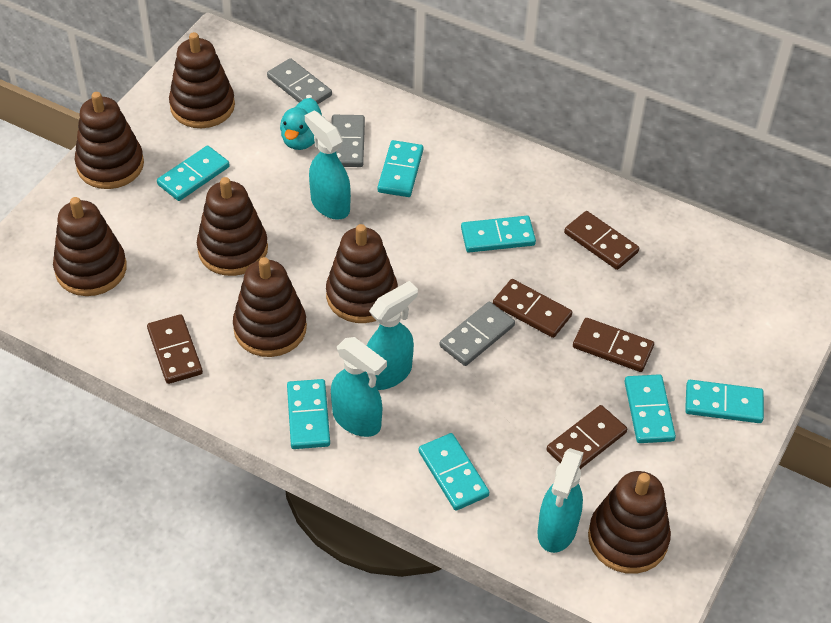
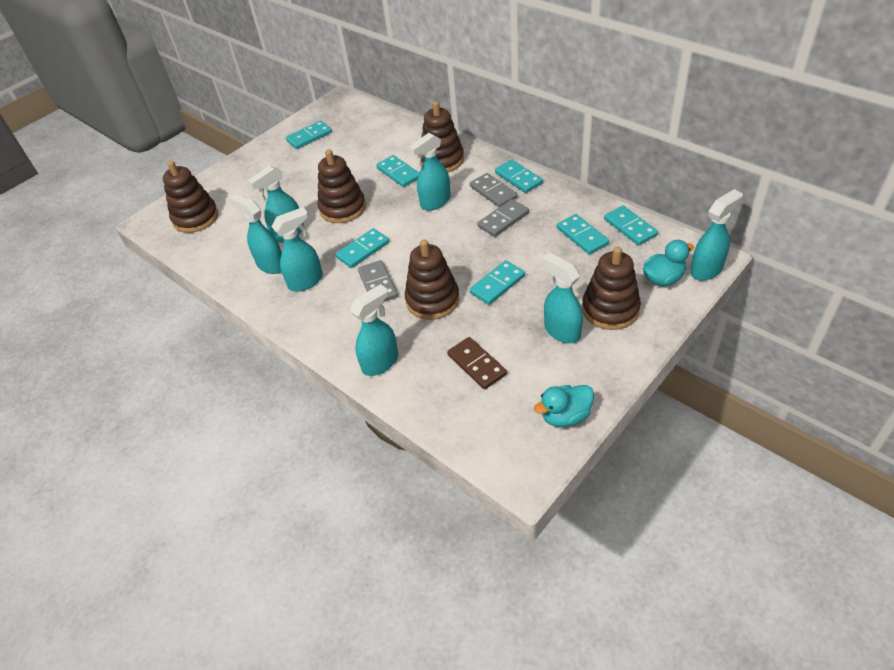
brown domino: [147,314,203,384] [493,279,572,338] [547,405,627,469] [564,211,639,270] [573,318,654,372] = 5 -> [447,337,507,390] = 1
brown stacking toy: [53,197,127,296] [75,92,144,189] [169,32,235,128] [197,177,268,276] [233,257,307,357] [326,224,398,323] [588,471,671,574] = 7 -> [163,161,218,233] [318,149,366,223] [405,239,459,320] [421,101,464,172] [582,246,641,330] = 5
turquoise duck: [280,98,325,150] = 1 -> [534,385,594,427] [643,240,694,286] = 2
turquoise spray bottle: [305,110,351,220] [331,337,387,437] [366,281,418,390] [537,448,584,553] = 4 -> [230,194,282,274] [248,165,304,242] [272,207,323,292] [349,284,398,376] [409,133,451,210] [542,252,583,343] [690,189,743,281] = 7

